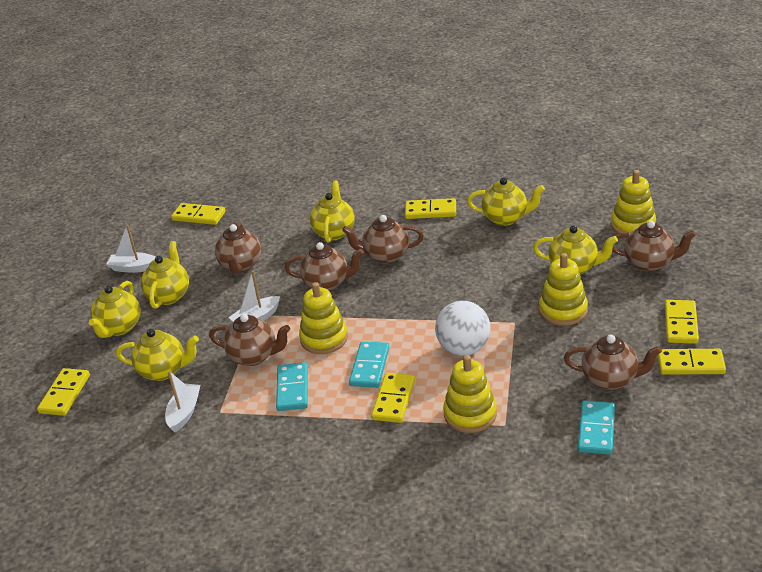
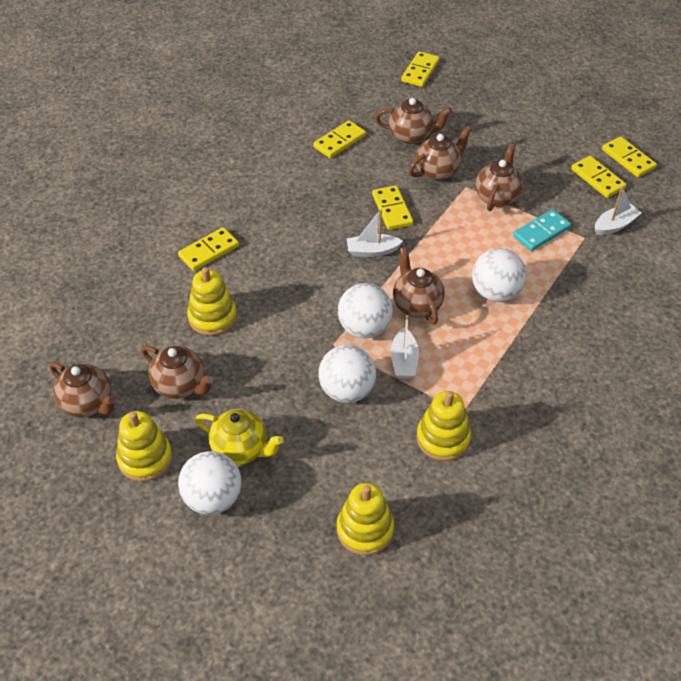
turquoise domino: [276,362,308,411] [349,341,389,388] [578,400,615,455] = 3 -> [513,209,571,251] = 1
white ball: [435,301,491,356] = 1 -> [178,451,242,515] [318,345,376,403] [338,283,393,338] [472,248,526,302] = 4
yellow teapot: [89,281,141,338] [116,329,199,381] [141,241,189,309] [310,181,355,243] [467,178,545,226] [533,225,618,275] = 6 -> [195,409,283,465] = 1

